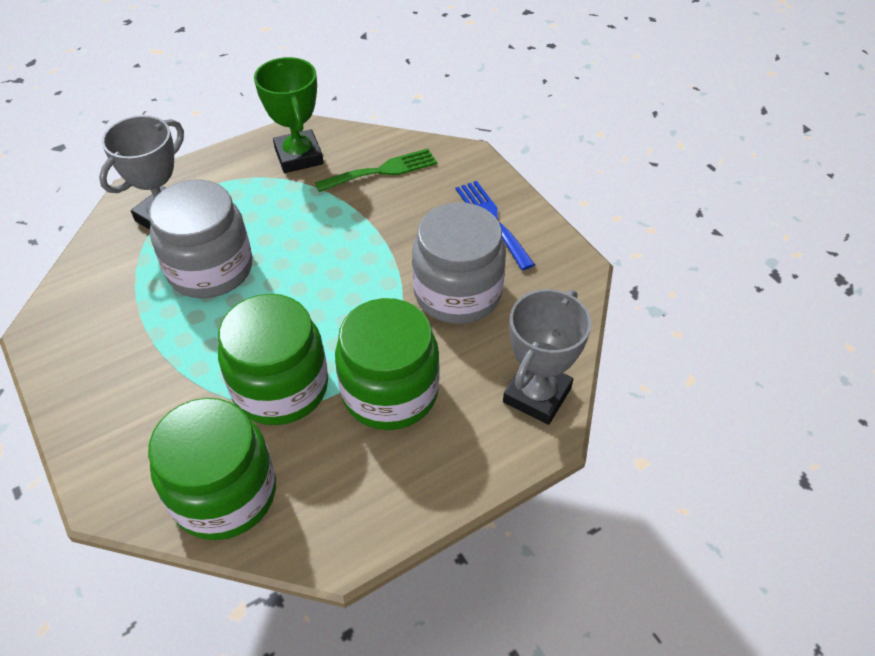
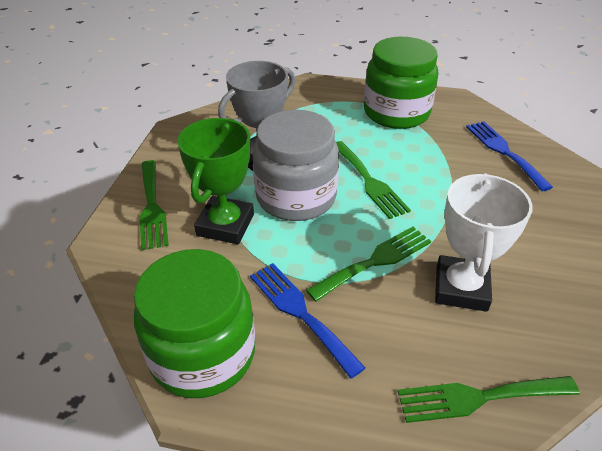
blue fork: [456,181,535,270] = 1 -> [250,263,366,379] [466,121,553,191] = 2
green fork: [315,149,437,192] = 1 -> [139,160,169,250] [306,227,431,302] [336,141,411,219] [398,376,579,423] = 4
green jar: [148,398,276,540] [218,294,328,425] [335,298,440,430] = 3 -> [134,249,255,398] [364,37,438,129] = 2
grey jar: [148,180,252,298] [412,202,506,324] = 2 -> [253,110,339,221] = 1
grey trophy: [99,115,184,230] [503,289,591,425] = 2 -> [218,61,296,171] = 1
white trophy: none = 0 -> [435,173,533,312] = 1

